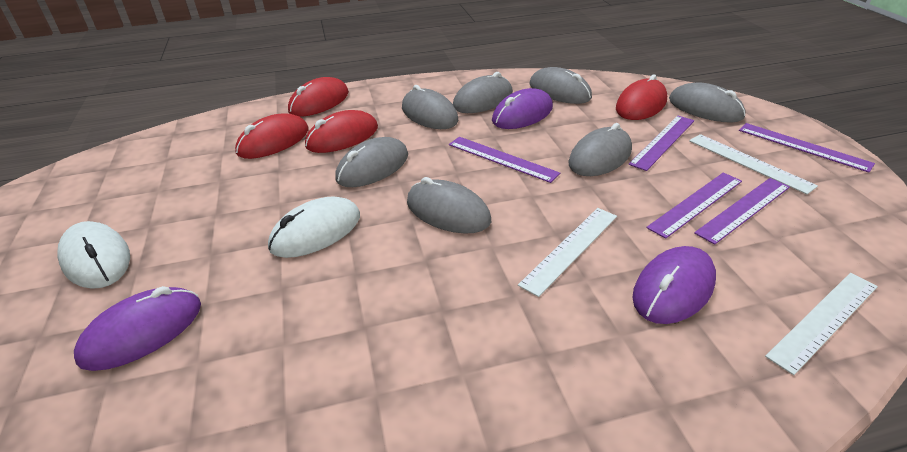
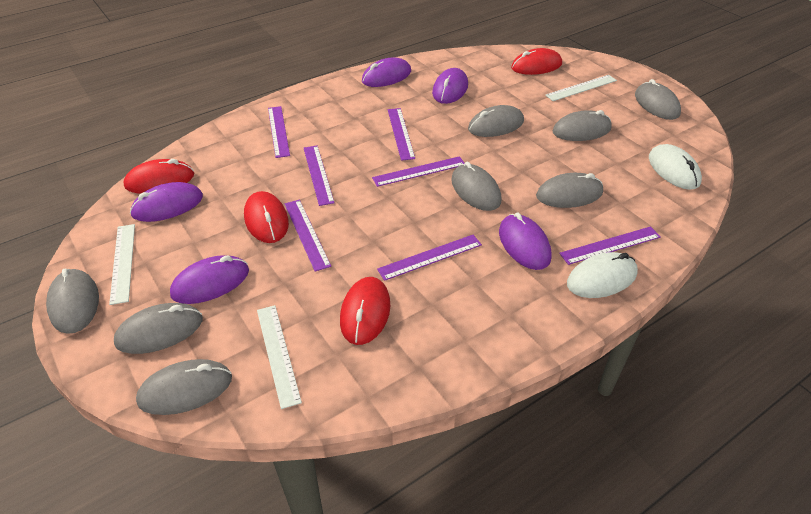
grey mouse: [335,137,408,187] [402,85,458,129] [407,177,491,234] [453,72,513,113] [529,67,592,104] [568,123,632,176] [669,82,746,123] = 7 -> [46,269,99,334] [114,303,203,354] [136,359,232,415] [451,162,501,211] [468,105,524,137] [536,173,603,208] [552,110,612,141] [635,79,681,120] = 8
purple mouse: [74,286,201,371] [492,88,553,129] [632,246,716,324] = 3 -> [130,182,203,222] [170,255,249,304] [362,58,411,87] [432,68,468,104] [499,213,552,270] = 5
purple ruler: [449,137,560,183] [628,116,694,171] [646,173,742,239] [694,178,790,245] [739,123,875,173] = 5 -> [268,106,290,158] [285,200,331,271] [304,146,335,206] [372,156,464,187] [377,235,482,281] [388,108,415,161] [559,226,661,265] = 7

